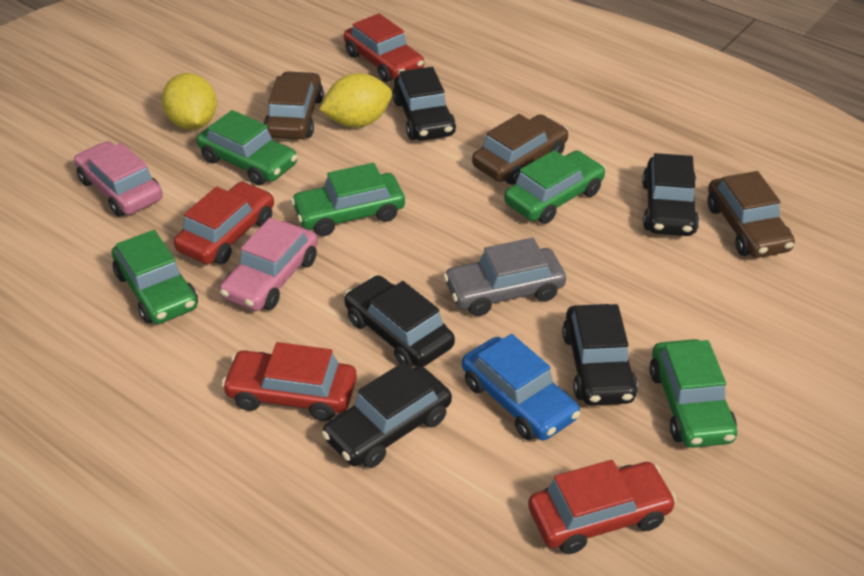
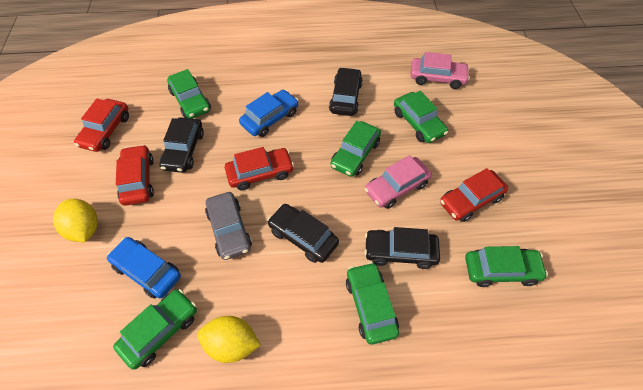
black car: [322,362,452,468] [344,275,455,367] [393,67,456,141] [562,304,638,405] [642,153,699,236] = 5 -> [159,117,204,173] [267,204,339,263] [329,67,363,116] [364,227,440,269] = 4
blue car: [462,334,580,440] = 1 -> [107,237,181,299] [239,89,299,137] = 2
brown car: [264,71,324,139] [472,114,569,185] [707,171,795,258] = 3 -> none = 0
green car: [112,230,198,324] [197,110,297,185] [291,163,405,236] [504,150,605,224] [649,339,737,448] = 5 -> [113,289,197,370] [167,69,211,119] [330,121,381,177] [346,262,399,344] [394,91,448,143] [465,246,548,287] = 6

